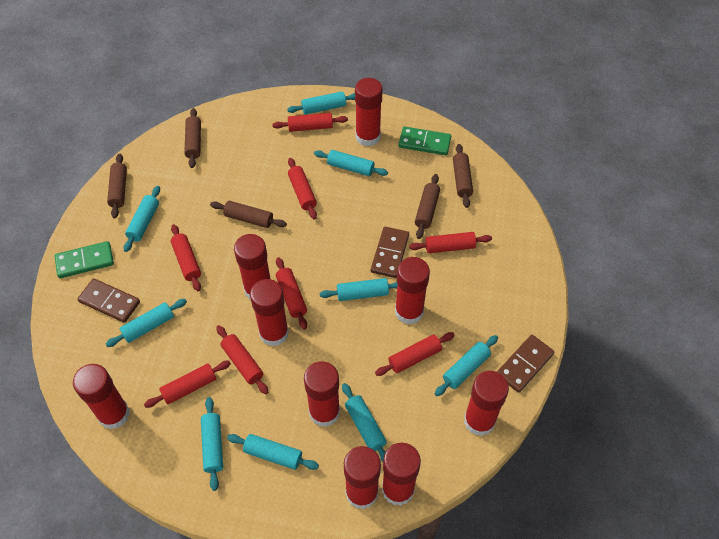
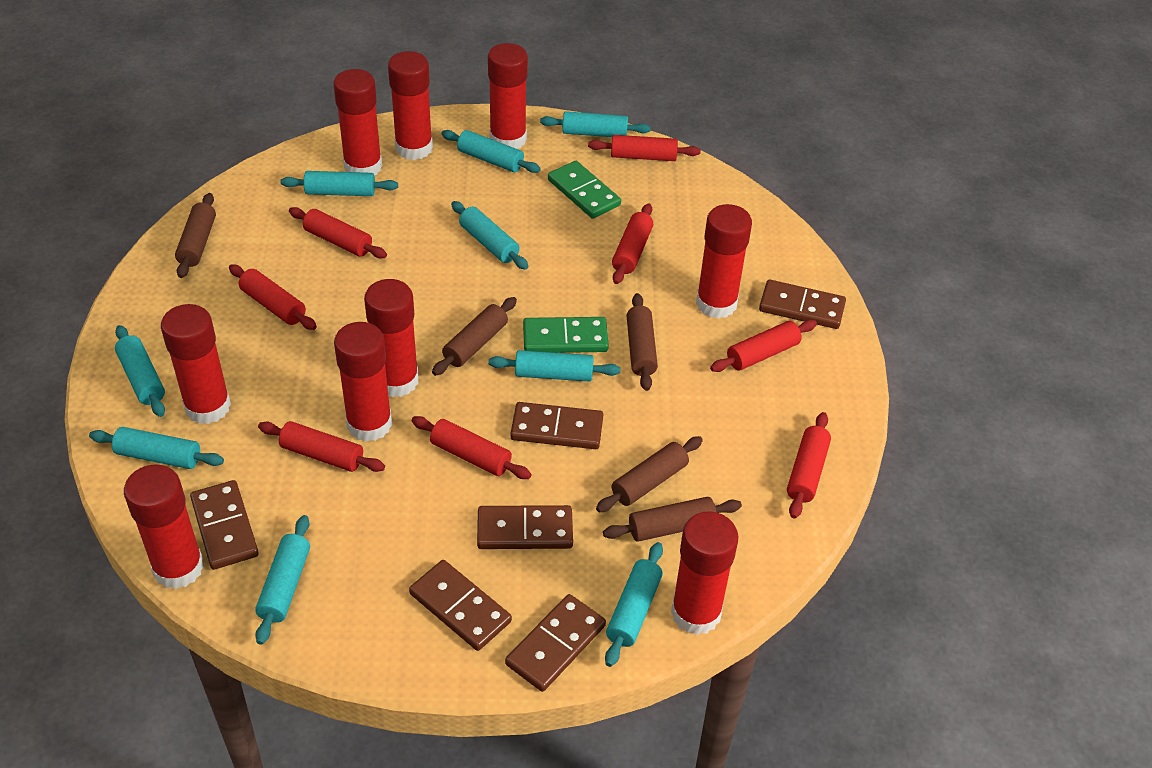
brown domino: [77,278,140,323] [371,227,409,278] [497,335,554,393] = 3 -> [190,480,259,570] [409,560,512,651] [477,505,573,549] [505,594,606,692] [510,402,603,449] [759,280,846,329] = 6

